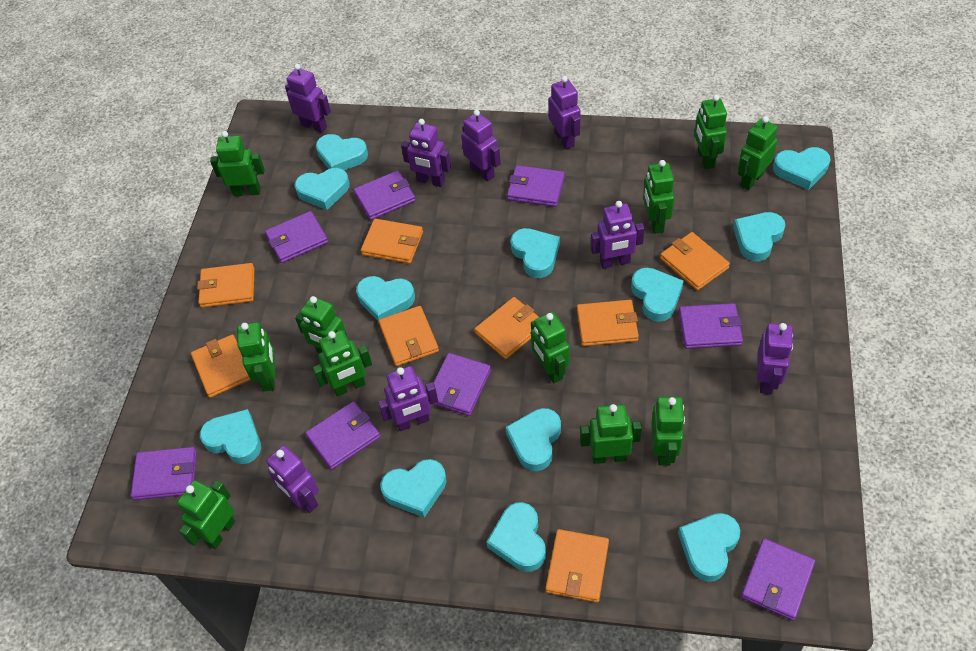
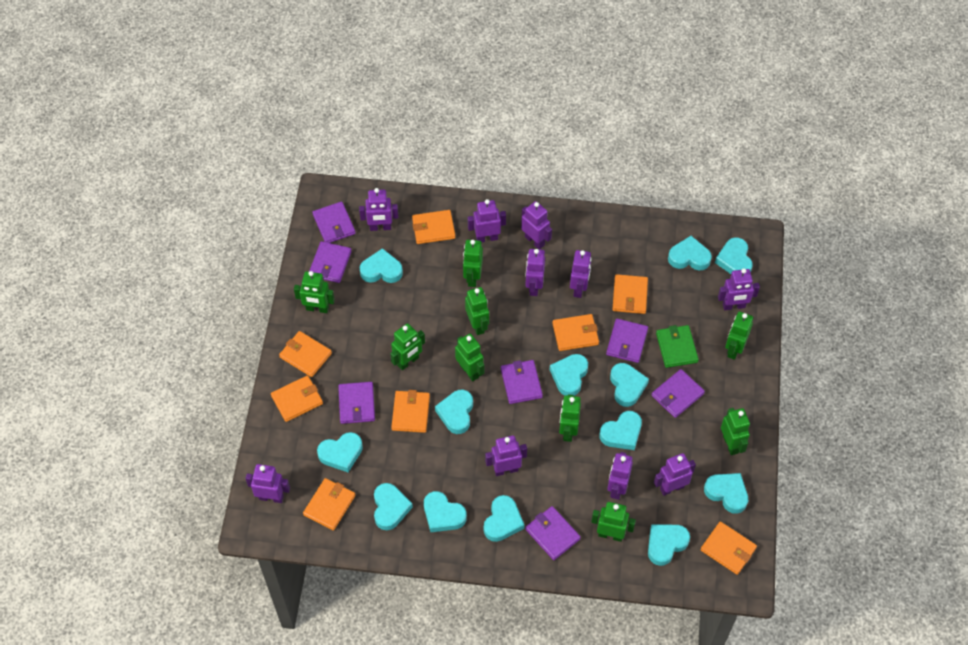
green robot: [177,480,235,549] [210,131,265,196] [237,322,275,392] [295,296,348,353] [313,330,372,397] [531,312,570,383] [580,404,642,464] [643,160,674,234] [651,396,685,466] [694,95,727,169] [738,116,778,190] = 11 -> [294,271,335,313] [390,323,425,370] [455,334,484,381] [463,240,483,287] [465,287,489,335] [559,394,581,442] [591,502,636,542] [721,408,750,455] [725,311,753,360] = 9
green wallet: none = 0 -> [656,325,699,368] = 1
purple robot: [266,445,319,513] [285,64,331,133] [378,366,438,431] [401,119,451,187] [461,110,501,182] [548,76,581,150] [591,201,645,269] [757,323,793,394] = 8 -> [245,464,290,503] [359,188,398,231] [468,199,506,243] [485,435,527,476] [521,201,552,250] [525,249,545,296] [570,250,592,298] [607,452,633,500] [654,453,696,496] [718,268,760,310] = 10
purple wallet: [131,447,197,500] [265,211,328,263] [305,401,381,470] [354,171,416,220] [429,353,491,416] [507,165,565,207] [679,303,743,349] [741,538,815,620] = 8 -> [309,241,352,283] [312,202,356,243] [338,382,375,424] [501,360,543,404] [525,506,581,560] [606,319,648,363] [651,369,705,418] = 7
turquoise heart: [200,409,261,464] [295,168,350,210] [316,134,368,170] [356,276,415,322] [381,459,447,518] [486,502,546,572] [505,408,561,471] [511,228,560,278] [631,268,684,322] [678,513,740,582] [733,212,785,261] [773,147,830,190] = 12 -> [317,432,363,472] [359,248,403,283] [374,483,413,530] [424,491,467,532] [435,390,473,434] [484,495,524,542] [550,354,588,396] [600,411,642,450] [610,363,649,407] [648,524,690,566] [668,236,712,271] [704,473,748,514] [715,237,753,274] = 13

